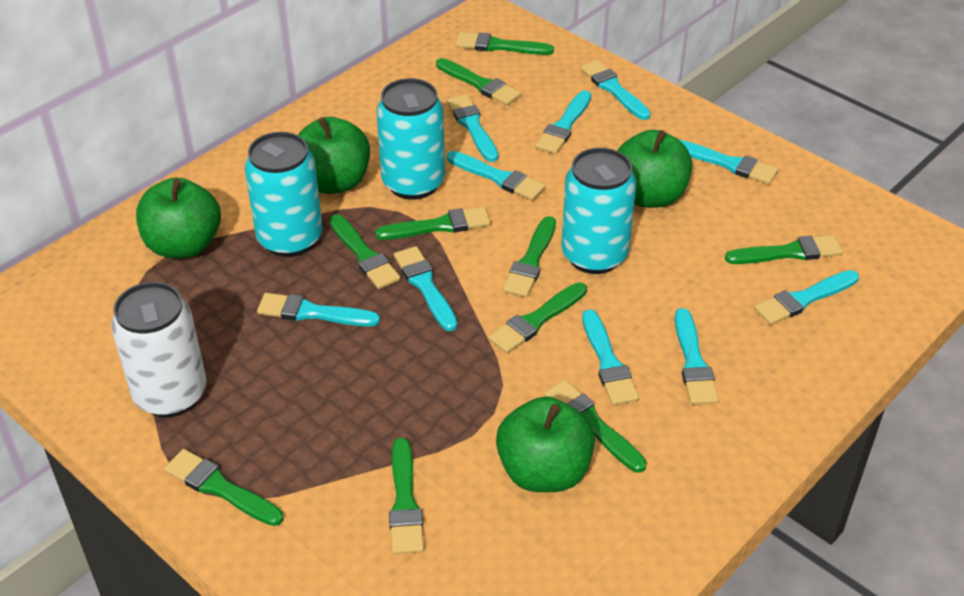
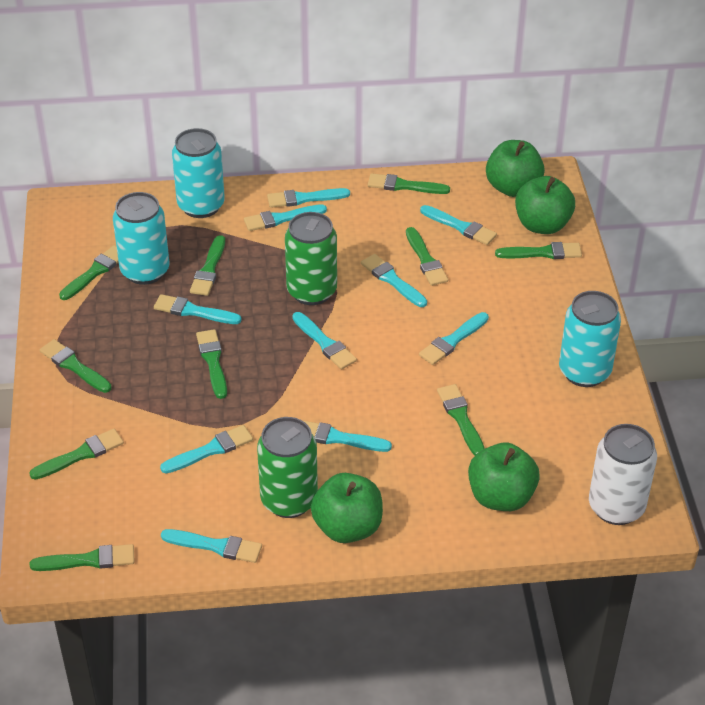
green can: none = 0 -> [257,417,318,518] [285,212,337,305] = 2

